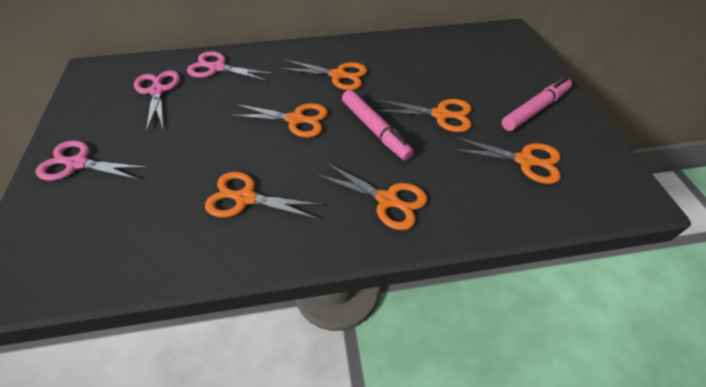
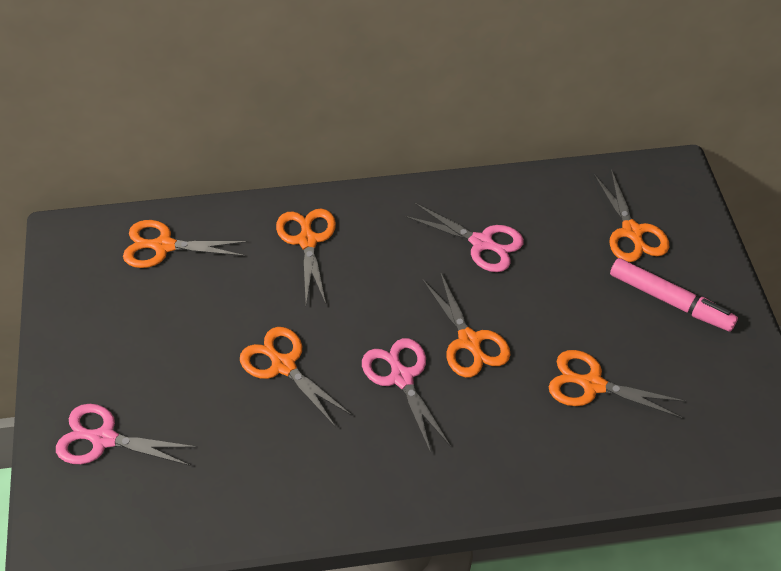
pink marker: [342,90,414,161] [502,77,572,131] = 2 -> [610,258,738,332] = 1

